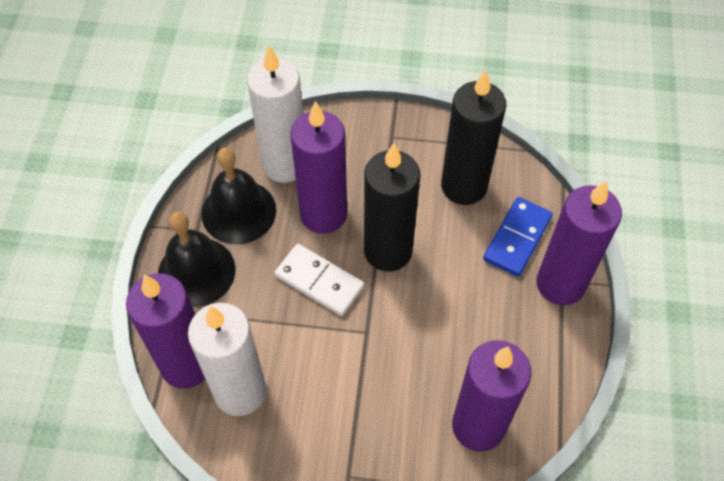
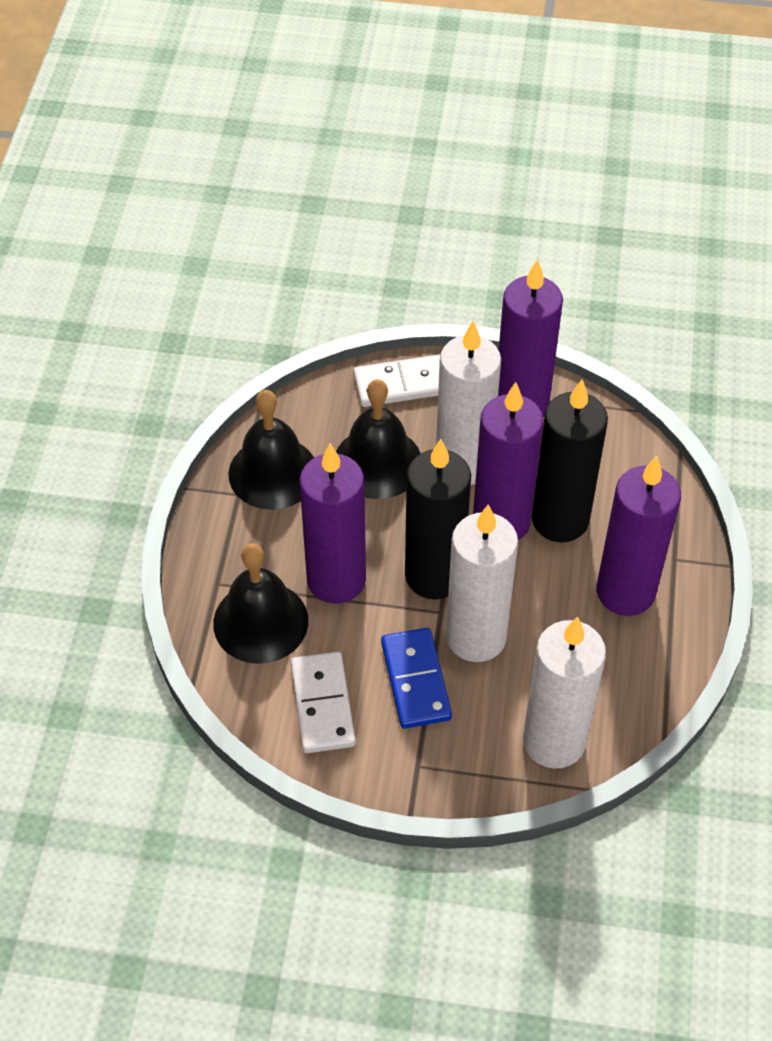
black bell: [158,211,236,307] [202,147,276,244] = 2 -> [213,543,308,664] [228,390,314,510] [336,379,421,499] = 3
white candle: [188,303,266,416] [247,46,303,183] = 2 -> [436,321,501,485] [446,505,518,662] [523,616,606,769] = 3
white domino: [274,244,364,316] = 1 -> [291,652,356,753] [354,354,440,407] = 2

